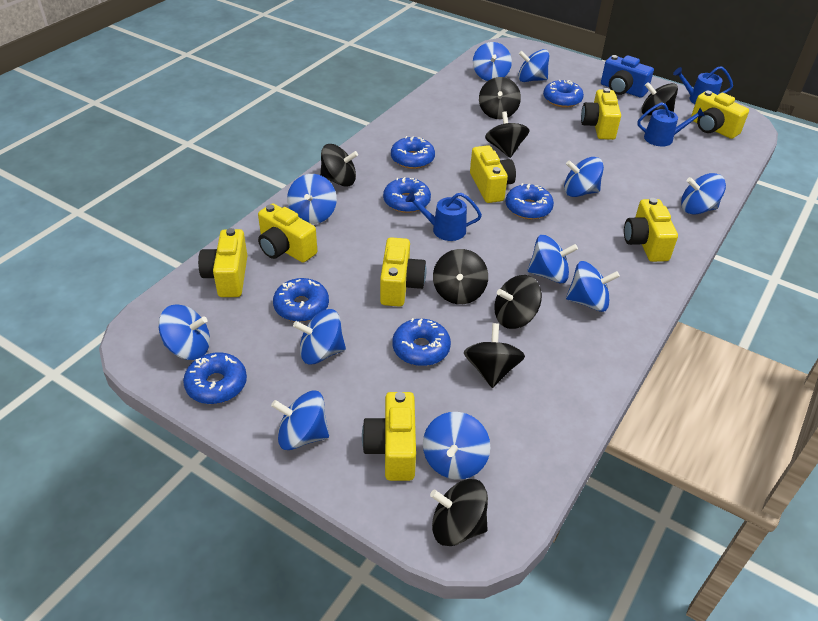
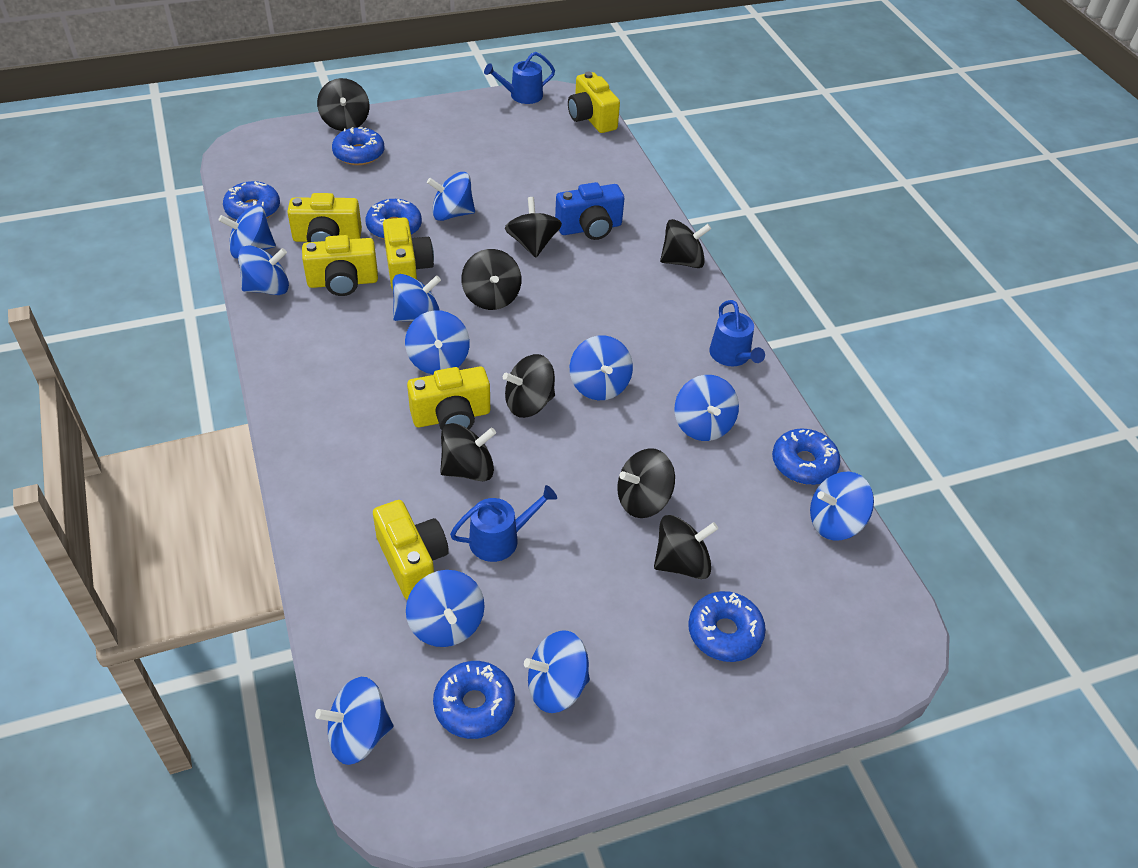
blue donut: [183,352,247,404] [273,278,329,322] [383,177,431,213] [391,136,435,169] [392,318,451,366] [506,183,554,219] [543,80,584,108] = 7 -> [223,181,280,220] [332,127,385,165] [365,199,422,239] [433,661,515,739] [688,591,766,662] [772,428,841,485] = 6
yellow camera: [198,228,247,297] [258,203,317,263] [362,392,416,481] [380,237,426,307] [470,145,516,203] [581,88,621,140] [624,198,678,262] [691,91,749,139] = 8 -> [287,193,362,242] [302,235,378,296] [373,500,449,600] [383,217,434,290] [407,367,490,430] [568,72,620,133] = 6

